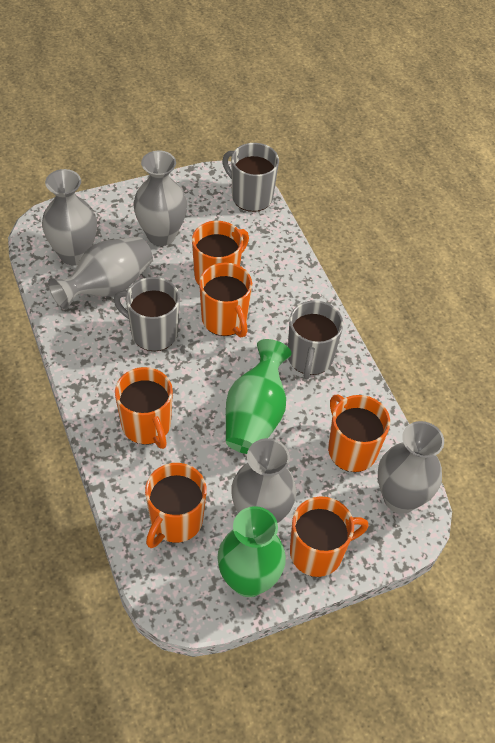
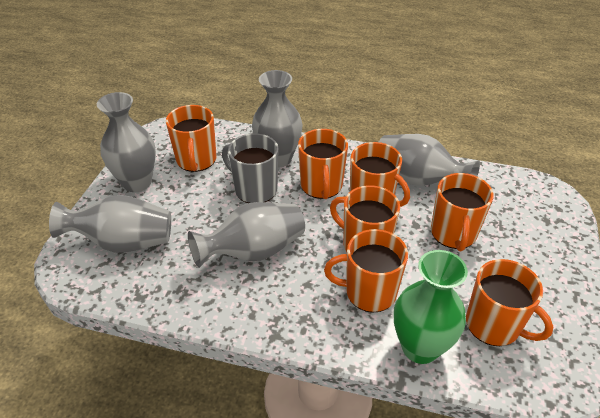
green vase: [217,506,286,597] [226,339,292,454] = 2 -> [394,250,468,364] = 1
grey mug: [114,277,180,351] [222,143,279,212] [288,300,343,379] = 3 -> [222,133,279,203] = 1
orange mug: [115,367,173,449] [145,463,207,548] [192,221,249,285] [199,263,252,337] [290,496,368,577] [328,395,390,472] = 6 -> [166,105,217,172] [298,129,348,199] [324,229,408,312] [330,185,400,252] [350,142,410,207] [431,173,494,251] [466,259,553,346] = 7

